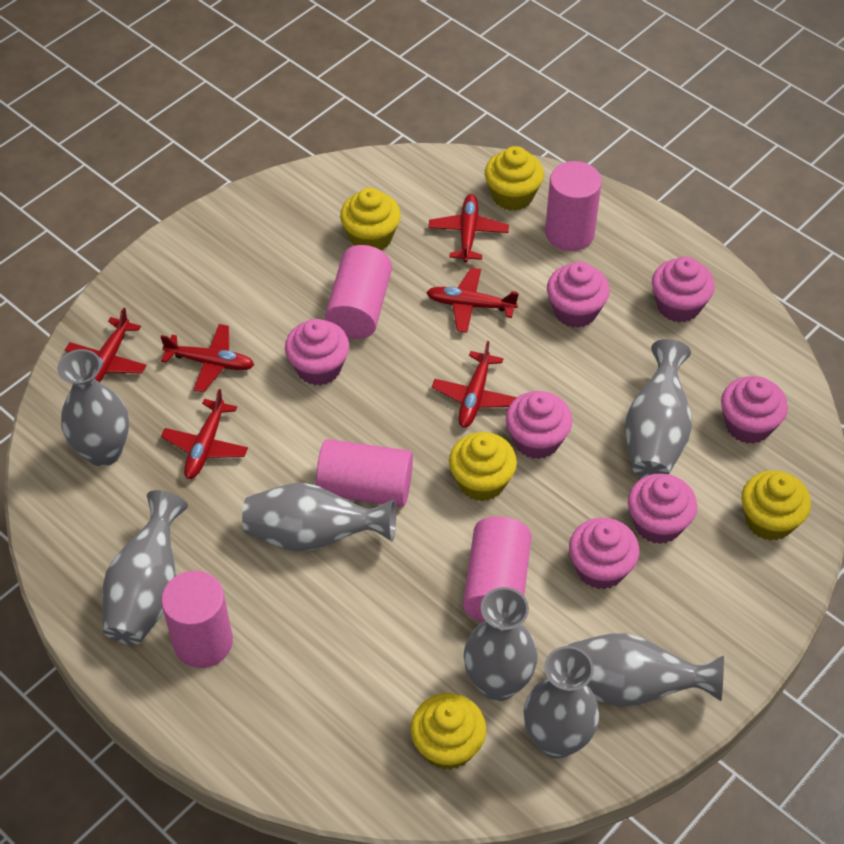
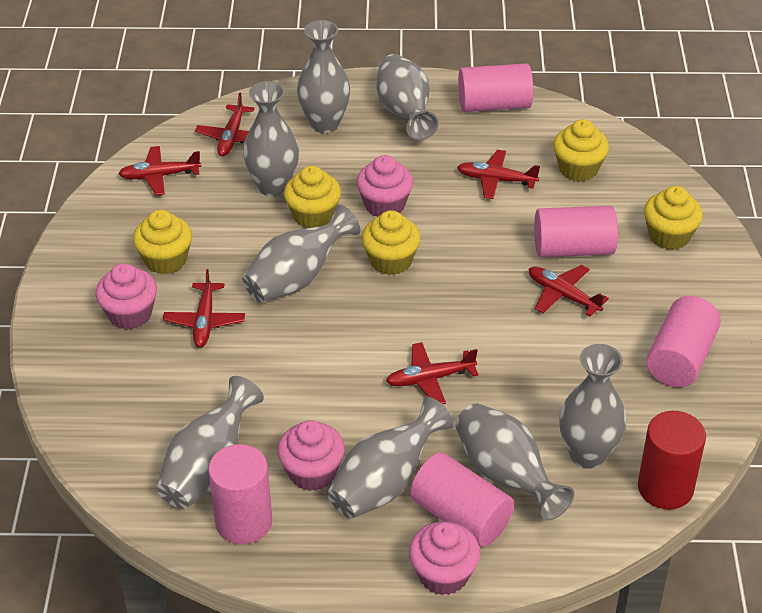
grey vase: [57,349,129,467] [102,490,188,645] [242,483,396,552] [464,587,538,701] [524,646,599,759] [564,633,724,707] [625,339,692,477] = 7 -> [157,376,264,509] [242,205,360,303] [243,81,299,197] [297,20,350,133] [327,397,454,519] [376,54,439,140] [455,403,574,521] [559,344,626,469] = 8
pink cupcake: [285,319,349,386] [506,391,572,459] [547,262,610,328] [569,518,639,589] [628,473,697,544] [652,256,715,323] [721,376,788,444] = 7 -> [96,263,157,330] [277,420,345,491] [356,155,413,217] [409,521,480,595] = 4
red cylinder: none = 0 -> [638,411,706,510] = 1

